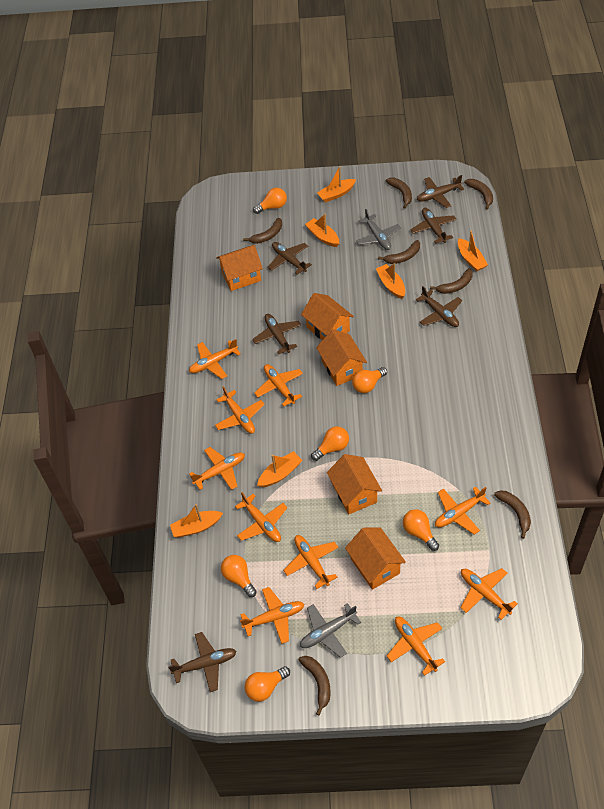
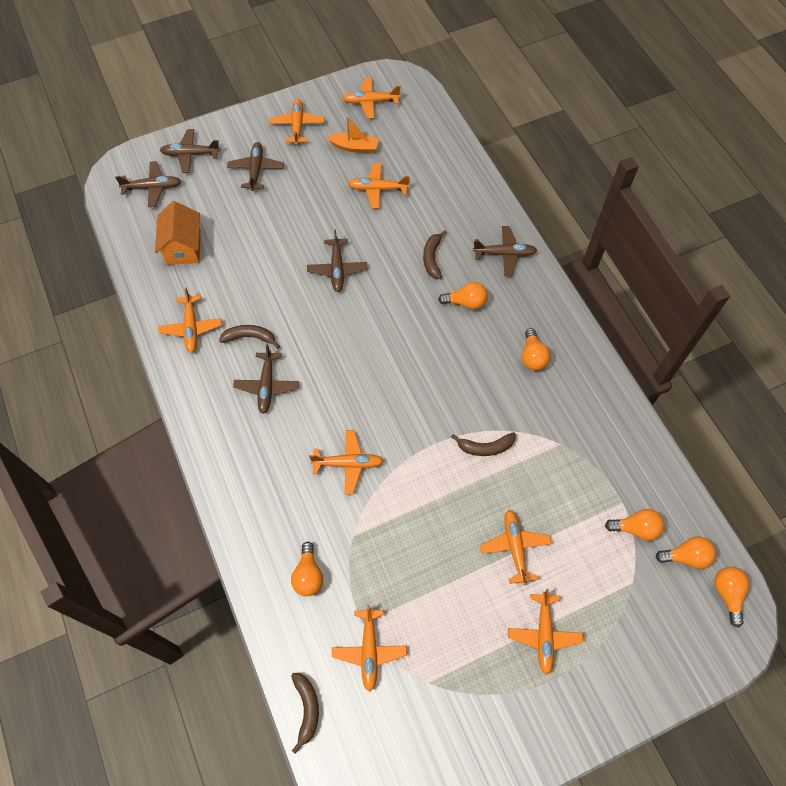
brown banana: [243,218,282,244] [298,656,331,715] [378,240,420,264] [386,178,412,209] [430,268,473,294] [464,179,493,210] [494,490,531,539] = 7 -> [219,325,280,349] [291,673,319,754] [423,230,447,279] [451,432,516,456] = 4
grey plane: [300,603,361,658] [356,209,401,250] = 2 -> none = 0
orange boat: [170,504,223,538] [257,451,302,487] [305,214,339,247] [317,166,356,202] [376,263,405,299] [458,231,488,272] = 6 -> [327,116,379,153] = 1
orange house: [216,245,263,291] [301,293,354,340] [316,329,367,386] [327,454,382,514] [345,528,406,590] = 5 -> [155,201,201,265] = 1
orange plane: [189,339,241,379] [189,447,245,490] [215,386,265,434] [235,492,288,542] [240,587,304,644] [254,364,303,406] [283,535,339,589] [387,616,445,676] [435,487,491,535] [461,568,518,620] = 10 -> [158,287,222,353] [270,99,325,145] [309,430,384,494] [332,604,407,692] [342,78,401,119] [348,163,410,209] [480,510,552,585] [508,589,583,675] = 8

